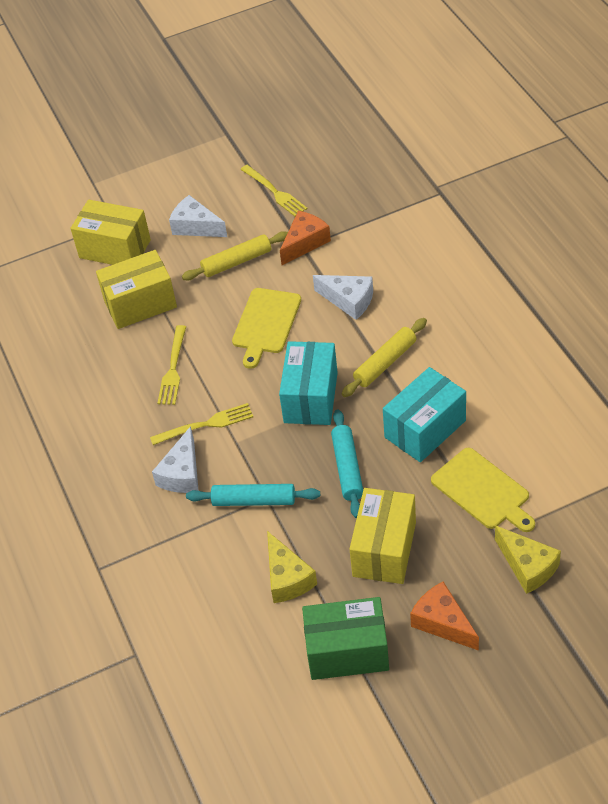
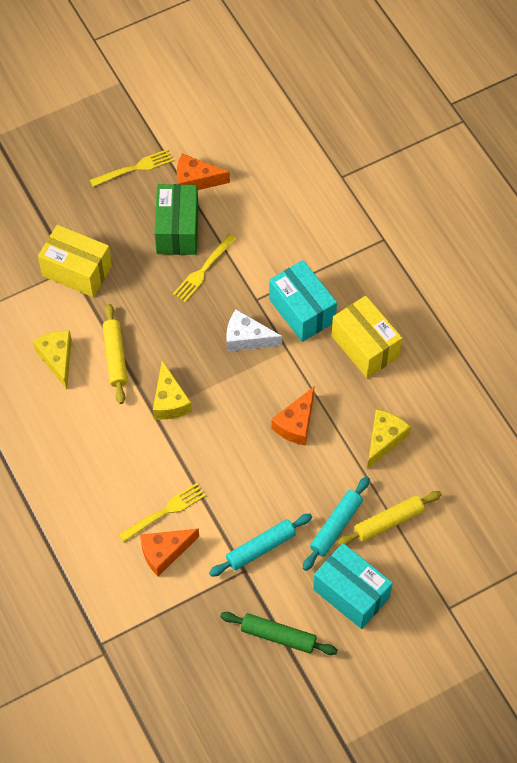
green rolling pin: none = 0 -> [220,612,338,655] = 1
orange cheese: [280,211,331,265] [410,582,479,651] = 2 -> [140,529,199,576] [177,154,230,190] [271,387,314,446] = 3
white cheese: [152,426,199,493] [169,195,227,237] [313,275,373,320] = 3 -> [226,309,282,351] = 1
yellow box: [71,200,151,265] [96,250,177,329] [349,488,416,584] = 3 -> [38,225,112,297] [331,296,403,378] = 2
yellow cheese: [267,531,317,603] [495,525,561,594] = 2 -> [33,330,72,389] [153,360,192,420] [367,409,411,469] = 3
yellow cutting board: [232,288,301,369] [431,448,535,532] = 2 -> none = 0

